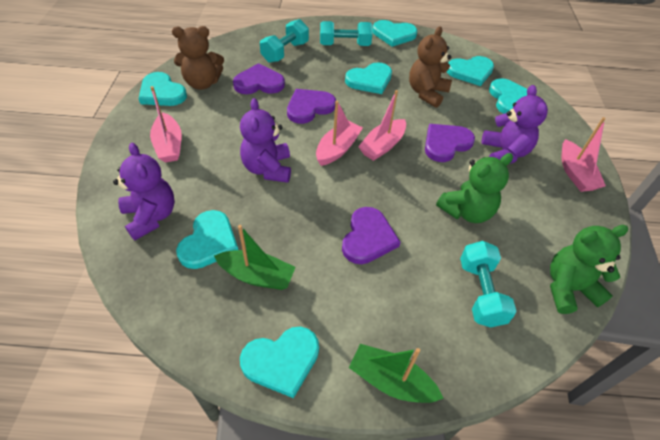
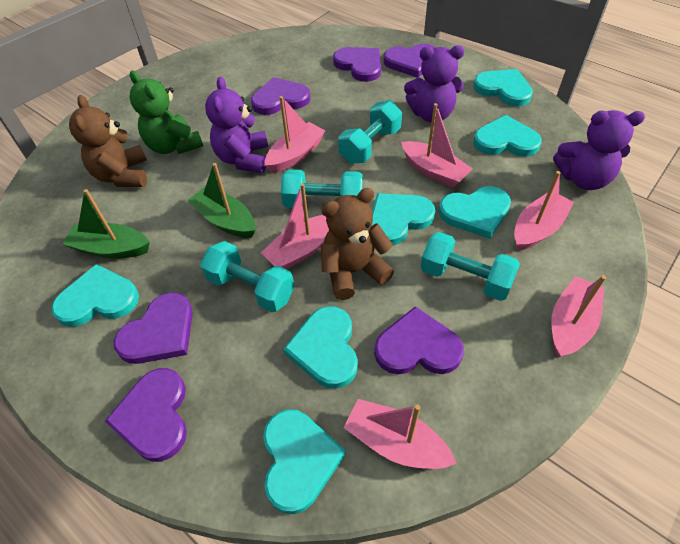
green teddy bear: [436,153,513,223] [550,225,628,314] = 2 -> [129,70,203,154] = 1
pink boat: [150,86,182,163] [316,101,363,166] [358,90,406,161] [561,117,606,192] = 4 -> [261,183,329,269] [265,96,325,173] [343,399,457,469] [401,103,473,187] [514,171,574,251] [551,275,606,358] = 6
purple heart: [233,63,285,94] [287,89,336,124] [342,207,401,264] [425,124,475,162] = 4 -> [105,368,187,462] [113,293,193,364] [251,77,310,115] [333,47,381,82] [374,306,464,374] [384,44,436,78] = 6
turquoise dumbbell: [260,19,309,63] [320,21,372,46] [460,241,517,328] = 3 -> [200,241,295,313] [281,169,363,208] [338,100,402,164] [420,232,520,301] = 4

